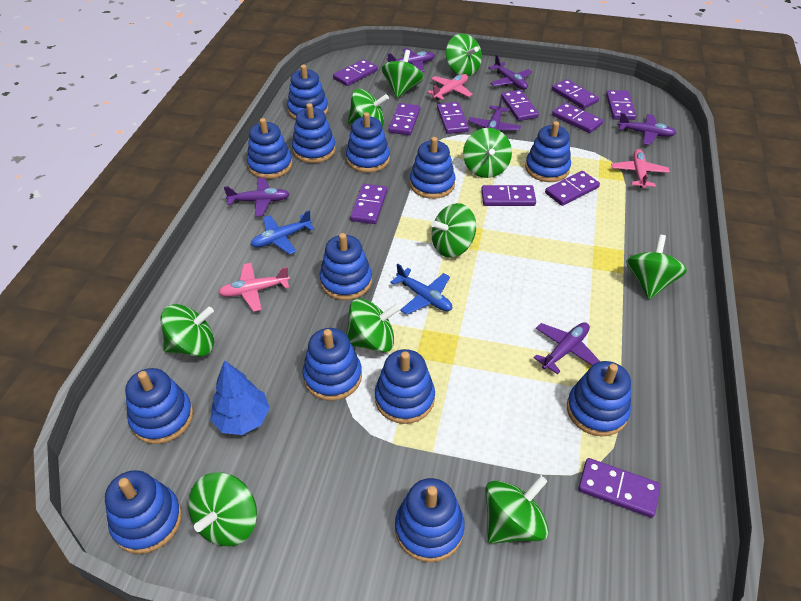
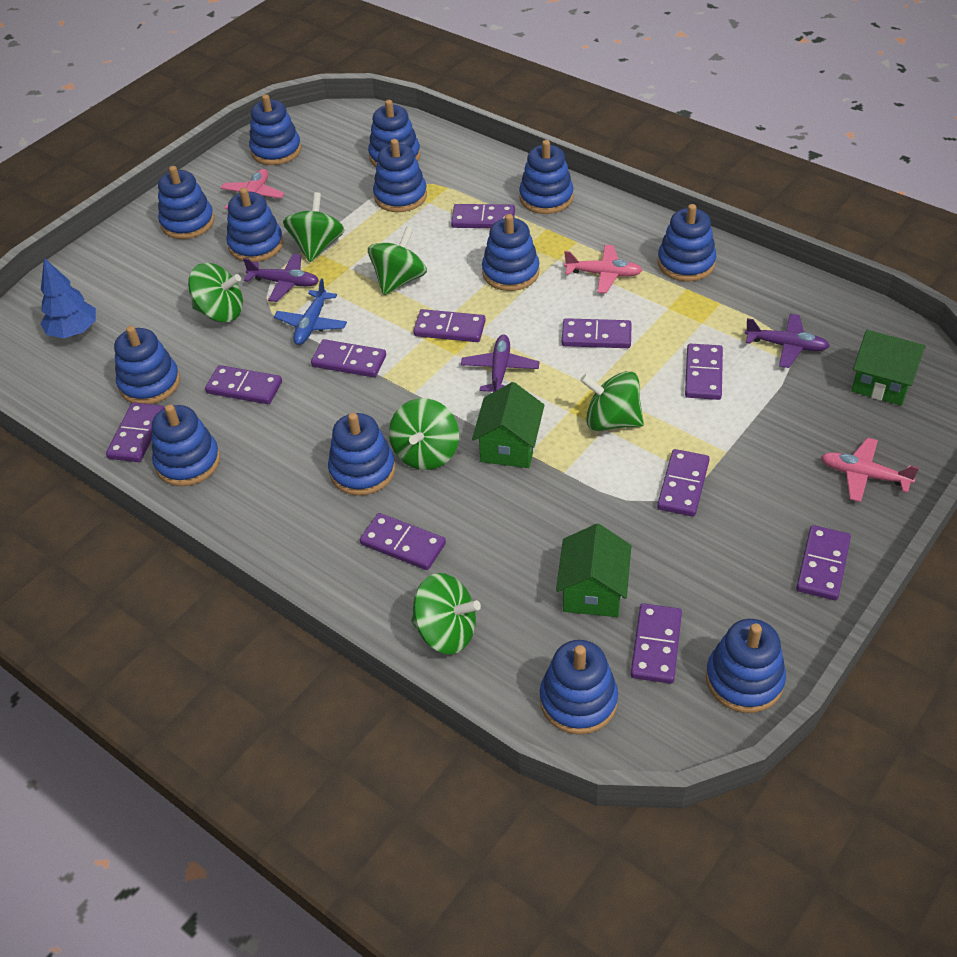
blue plane: [250,210,314,255] [390,263,452,315] = 2 -> [274,278,347,345] = 1
green house: none = 0 -> [472,382,544,468] [556,524,631,617] [851,330,926,406] = 3
green spinning top: [161,304,214,357] [188,472,257,546] [346,298,401,353] [348,89,389,127] [382,50,424,98] [431,203,476,258] [446,34,482,76] [463,128,512,178] [485,475,549,544] [626,235,687,300] = 10 -> [188,263,243,322] [283,192,344,262] [368,226,427,295] [389,398,459,470] [411,573,481,654] [580,371,644,431] = 6
purple plane: [224,178,290,217] [387,48,435,72] [468,97,521,132] [488,55,532,90] [533,322,600,374] [618,113,676,145] = 6 -> [243,254,319,302] [461,335,540,392] [745,314,830,368] = 3

